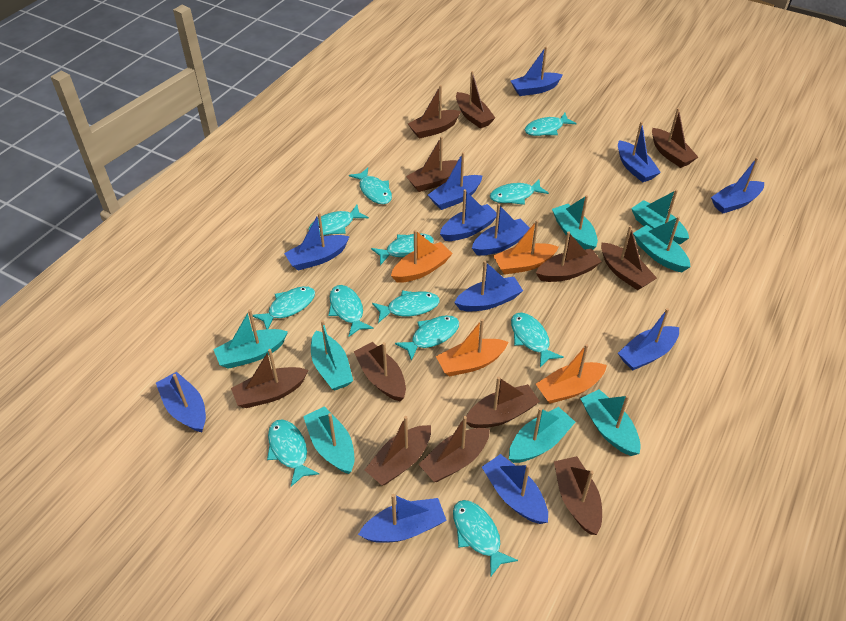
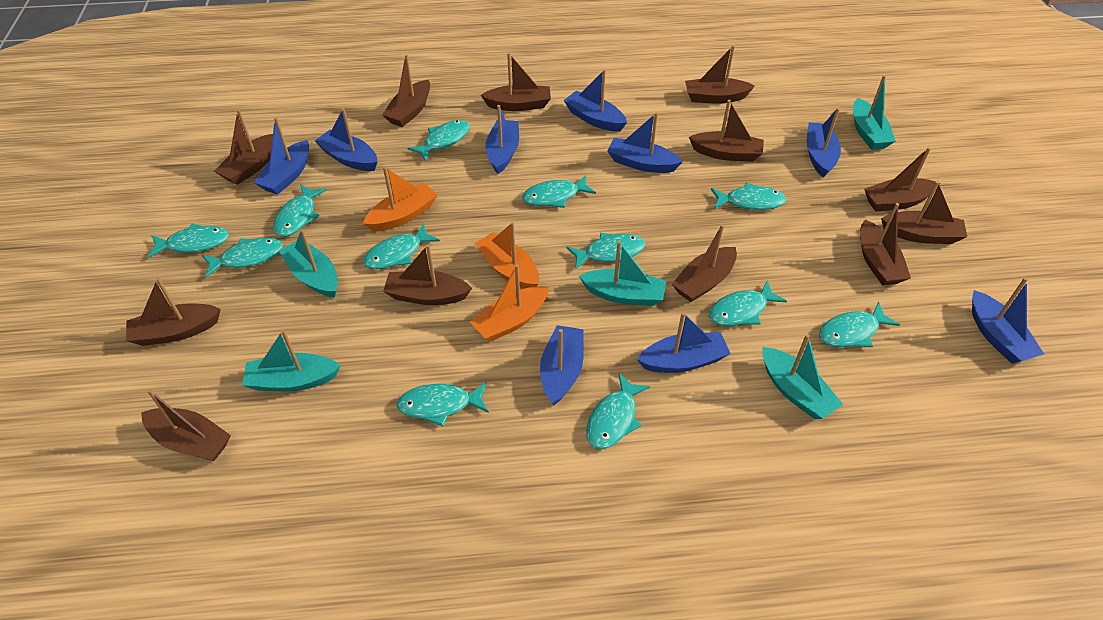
blue boat: [156,372,206,432] [284,213,350,271] [358,494,447,543] [428,152,483,210] [440,189,497,241] [454,261,523,311] [472,204,530,256] [482,454,548,524] [511,47,563,96] [618,121,661,182] [618,308,679,370] [711,157,764,214] = 12 -> [254,117,309,194] [315,109,377,171] [485,105,519,174] [540,325,584,405] [563,69,627,132] [607,112,683,173] [637,312,731,373] [807,108,841,178] [972,277,1044,364] = 9
orange boat: [391,230,453,283] [436,319,508,377] [493,220,559,275] [536,344,607,404] = 4 -> [363,166,437,232] [470,264,549,342] [474,222,539,289] = 3
turquoise boat: [213,309,288,369] [303,406,354,474] [311,320,353,390] [509,407,575,463] [552,195,598,250] [580,389,641,456] [631,189,689,244] [633,216,691,272] = 8 -> [242,329,340,391] [279,229,338,298] [579,241,666,306] [762,334,843,419] [853,75,896,150] = 5

